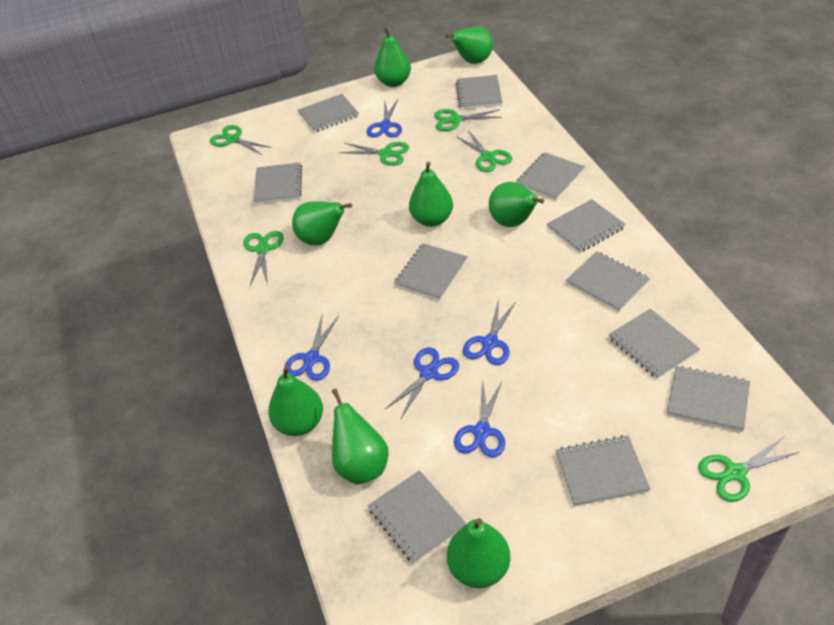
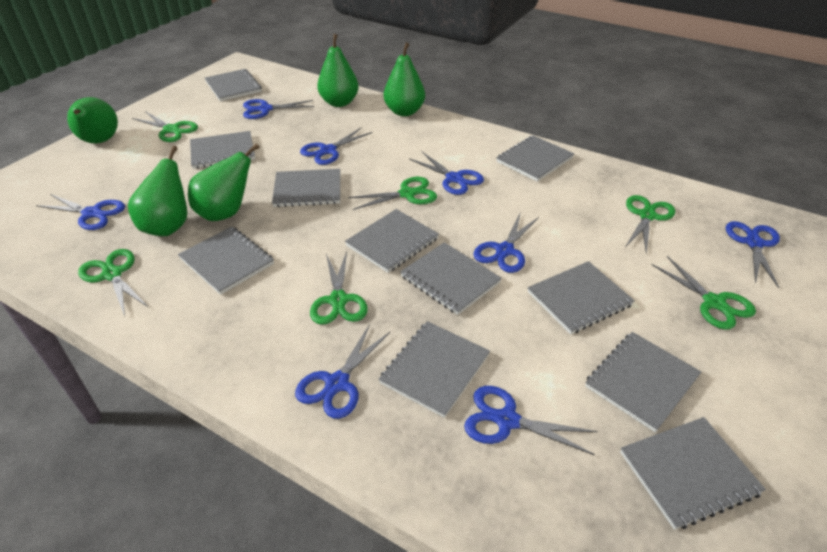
blue scissors: [284,316,339,381] [366,99,402,138] [384,347,459,418] [454,381,505,457] [463,299,516,365] = 5 -> [36,194,125,230] [243,99,314,119] [295,324,390,419] [300,127,373,165] [409,152,484,195] [464,386,597,455] [473,214,539,273] [726,221,780,288] = 8
green pear: [268,365,323,436] [292,201,352,245] [332,389,389,484] [374,27,411,87] [409,162,453,227] [445,26,493,64] [447,518,510,588] [489,182,544,227] = 8 -> [67,97,118,143] [128,146,187,236] [188,143,260,221] [317,34,359,107] [384,42,425,116] = 5

